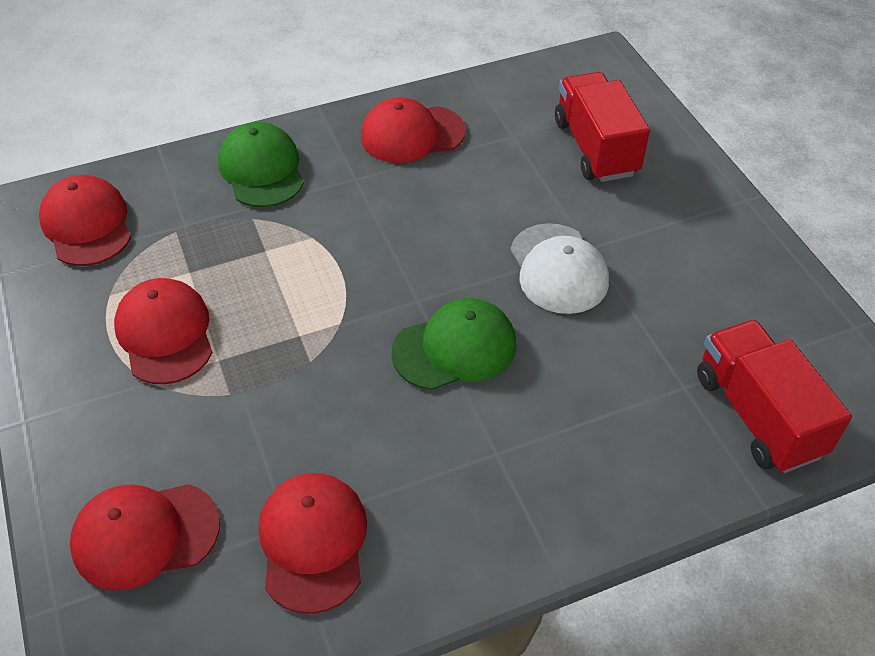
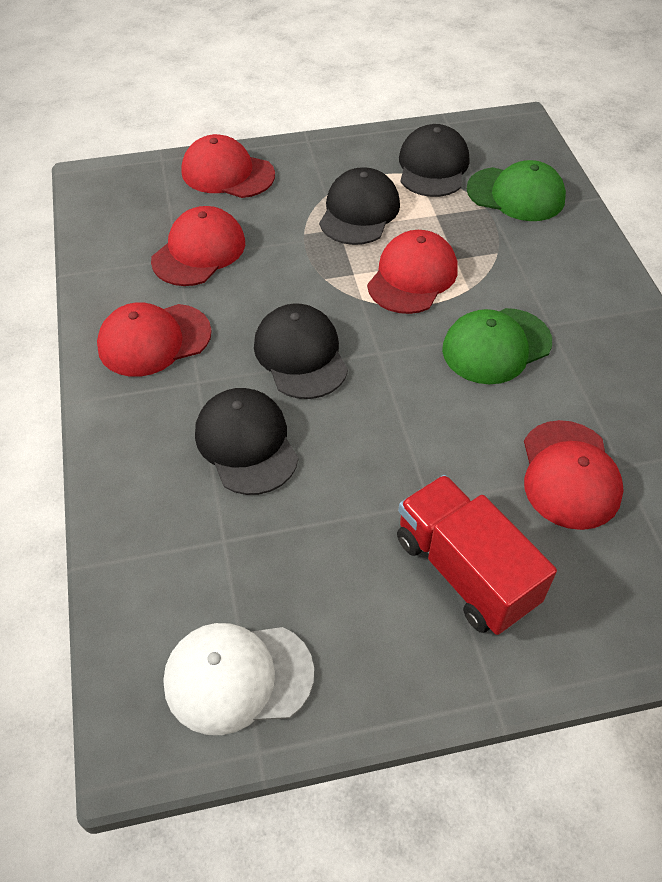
black cap: none = 0 -> [195,388,298,495] [254,303,348,399] [319,167,400,245] [399,124,469,197] = 4
red truck: [555,72,650,182] [697,320,852,473] = 2 -> [397,475,557,635] = 1

